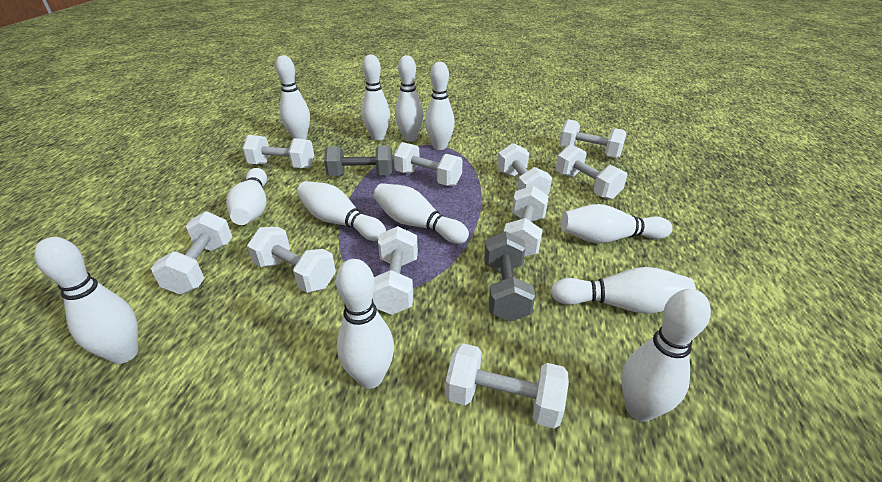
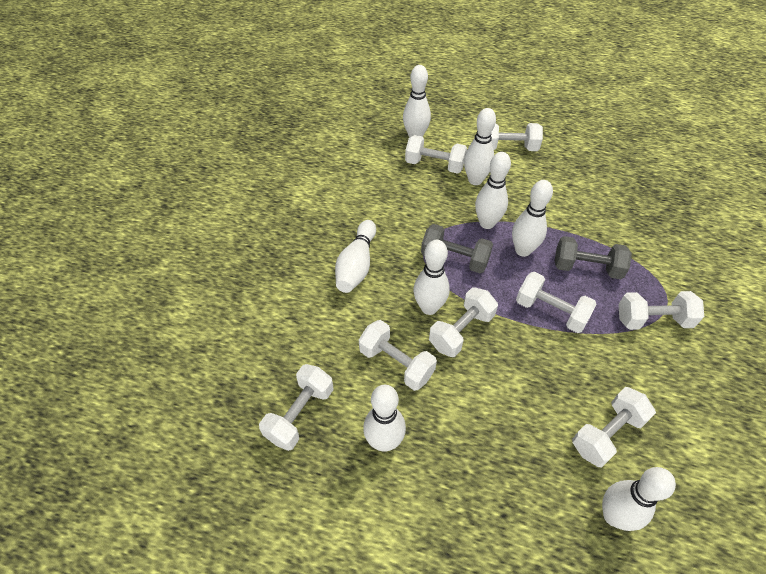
white bowling pin: [35,237,138,364] [226,168,267,225] [276,55,310,139] [297,181,386,241] [336,259,394,389] [361,55,390,141] [373,183,469,244] [395,55,424,142] [425,62,455,150] [550,267,696,314] [561,204,673,243] [622,289,711,421] = 12 -> [335,220,376,293] [363,385,406,452] [403,65,431,138] [413,240,450,315] [464,108,496,185] [475,152,511,229] [512,180,553,257] [602,467,676,531] = 8
white dumbbell: [151,211,232,295] [242,135,314,168] [247,227,336,293] [372,226,418,315] [393,142,463,186] [446,343,569,429] [497,143,552,195] [504,186,549,257] [556,144,627,200] [559,119,626,159] = 10 -> [259,364,334,451] [359,320,437,391] [405,135,467,174] [429,287,498,357] [491,123,543,151] [516,272,597,333] [572,387,656,467] [618,291,704,330] = 8

